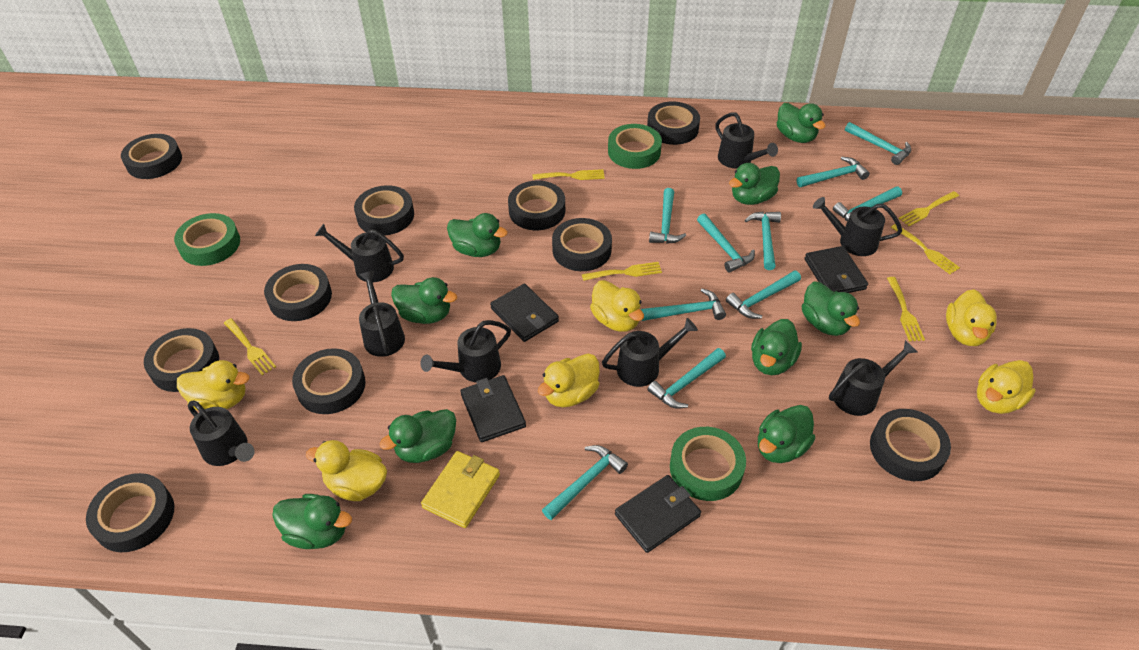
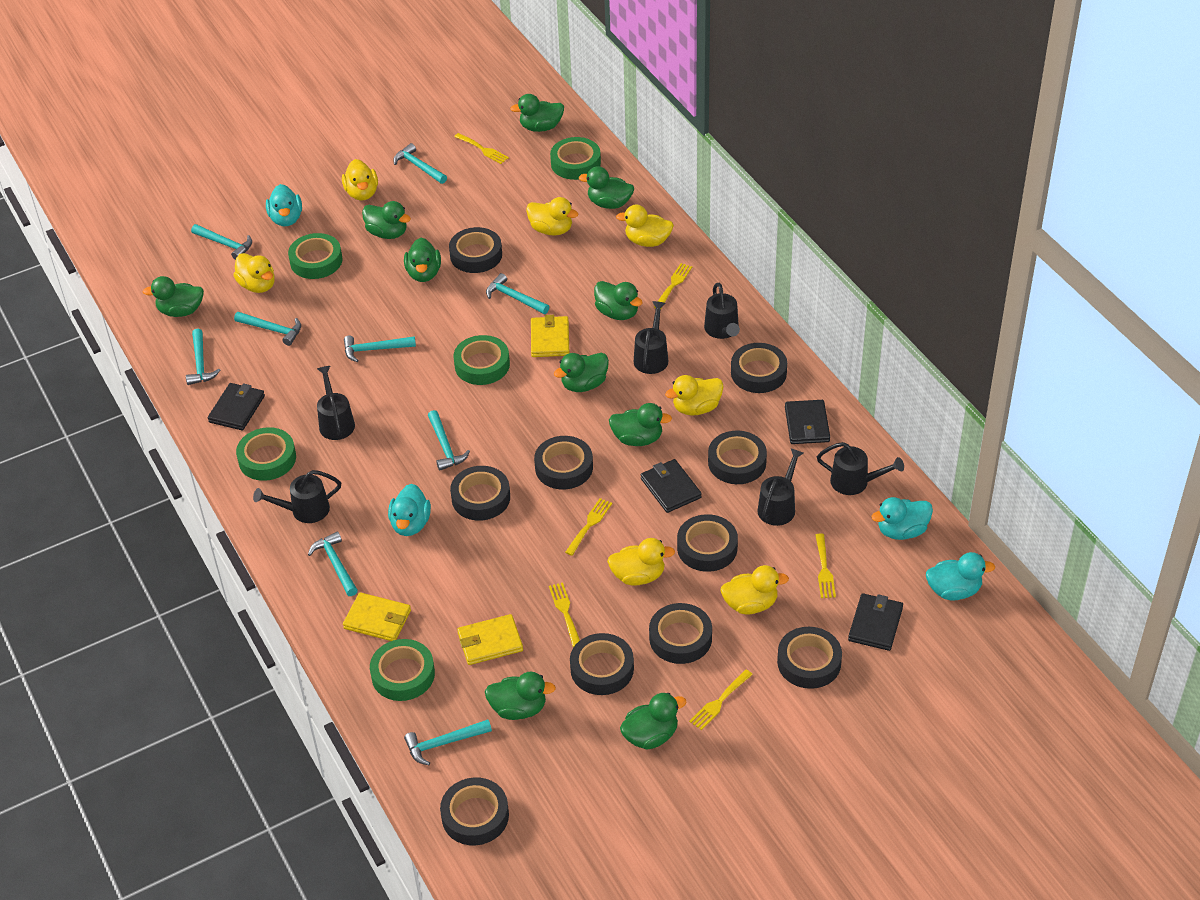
black watering can: [188,401,255,466] [315,224,404,282] [359,271,405,357] [421,320,511,382] [602,318,698,387] [715,112,778,169] [813,197,902,256] [829,340,917,416] = 8 -> [253,470,341,523] [317,366,355,440] [634,301,668,374] [704,283,740,339] [757,448,804,526] [817,442,904,495] = 6
green duck: [272,494,352,549] [379,409,456,463] [391,277,457,324] [447,213,508,257] [729,163,780,205] [751,319,802,375] [758,405,815,463] [777,103,826,143] [802,281,860,336] = 9 -> [143,276,204,317] [362,201,411,239] [404,238,441,282] [485,672,556,720] [510,94,564,132] [554,353,609,392] [579,166,634,209] [594,281,643,320] [609,403,672,446] [620,693,687,749] = 10
green tape: [174,213,240,266] [608,124,662,169] [670,427,746,501] = 3 -> [236,427,296,481] [288,233,342,279] [370,639,435,701] [453,335,510,385] [550,137,601,180] = 5
turquoise duck: none = 0 -> [266,184,302,226] [388,484,431,536] [871,497,933,540] [926,552,995,600] = 4
turquoise hammer: [542,445,628,520] [640,288,726,321] [648,348,726,409] [649,188,686,244] [697,214,755,273] [726,271,801,319] [745,211,781,270] [797,157,870,187] [833,186,902,221] [845,122,911,165] = 10 -> [186,329,220,385] [191,224,252,260] [234,312,301,346] [308,531,358,596] [344,335,416,362] [393,143,447,184] [404,719,492,765] [428,410,470,471] [486,273,549,314] = 9
yellow duck: [177,360,249,410] [306,440,387,501] [538,354,600,407] [590,280,644,332] [946,289,997,346] [977,360,1036,414] = 6 -> [233,253,275,293] [342,159,378,201] [526,197,579,235] [607,538,675,586] [616,205,674,247] [665,375,724,416] [720,565,789,615] = 7
yellow wallet: [421,451,500,528] = 1 -> [343,592,411,641] [457,614,523,665] [531,315,569,357] = 3

